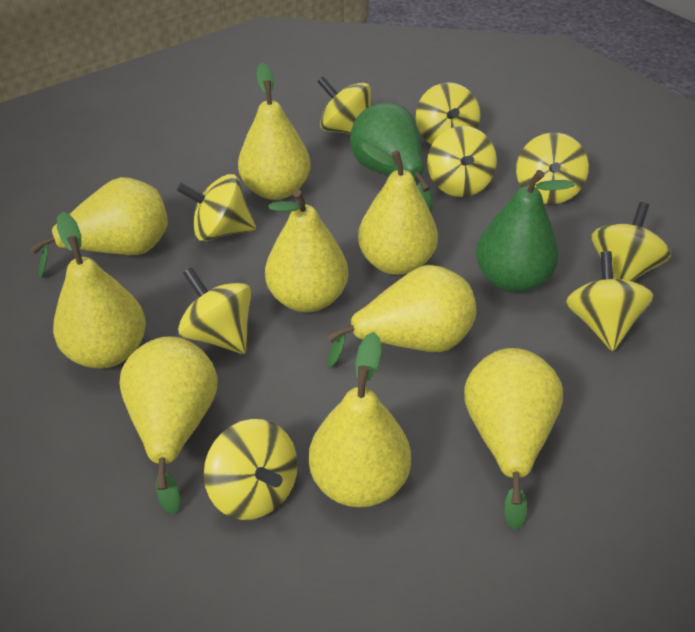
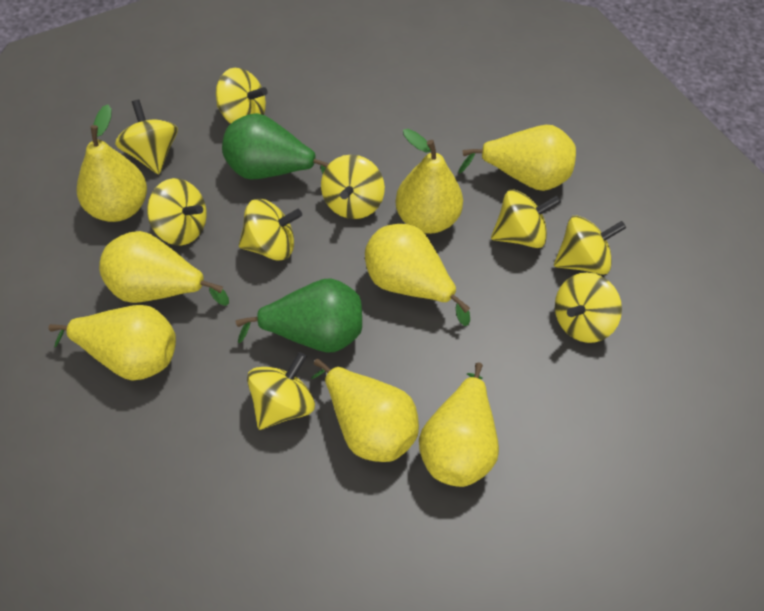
yellow pear: [30,177,168,278] [53,212,146,369] [119,337,217,514] [238,63,310,200] [265,189,348,312] [309,332,411,507] [327,265,476,367] [358,143,438,275] [464,348,563,530] = 9 -> [48,305,176,381] [77,105,147,222] [99,231,229,306] [311,359,419,462] [365,224,470,326] [396,129,463,234] [419,362,499,487] [458,125,576,191] = 8

